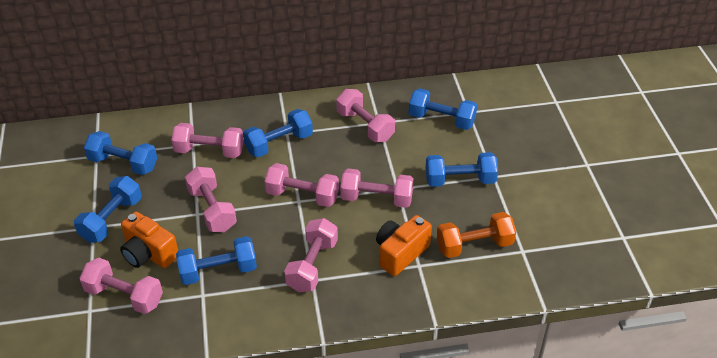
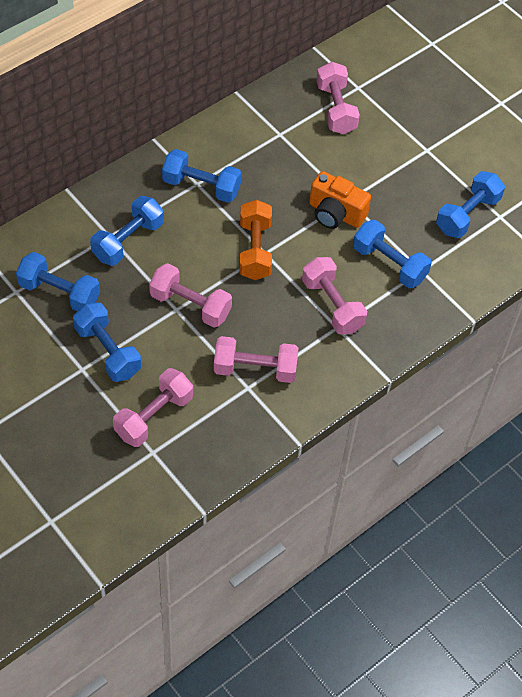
orange camera: [120,211,178,268] [376,215,432,276] = 2 -> [309,171,371,229] = 1
pink dumbbell: [79,258,163,314] [171,123,244,158] [185,167,237,232] [264,163,339,207] [284,218,338,292] [336,89,395,142] [340,168,414,208] = 7 -> [113,368,193,447] [149,263,232,328] [214,336,299,383] [302,257,367,335] [316,62,360,134] = 5

